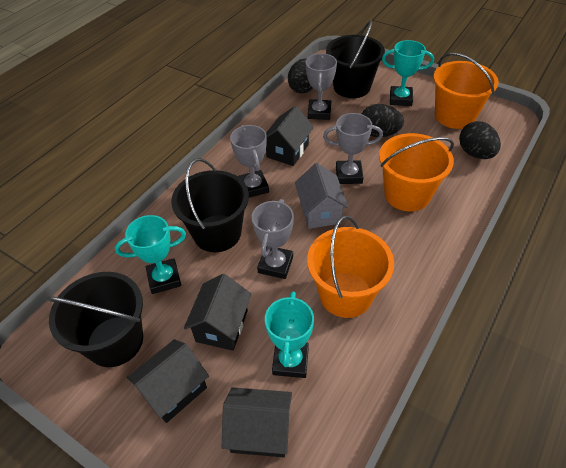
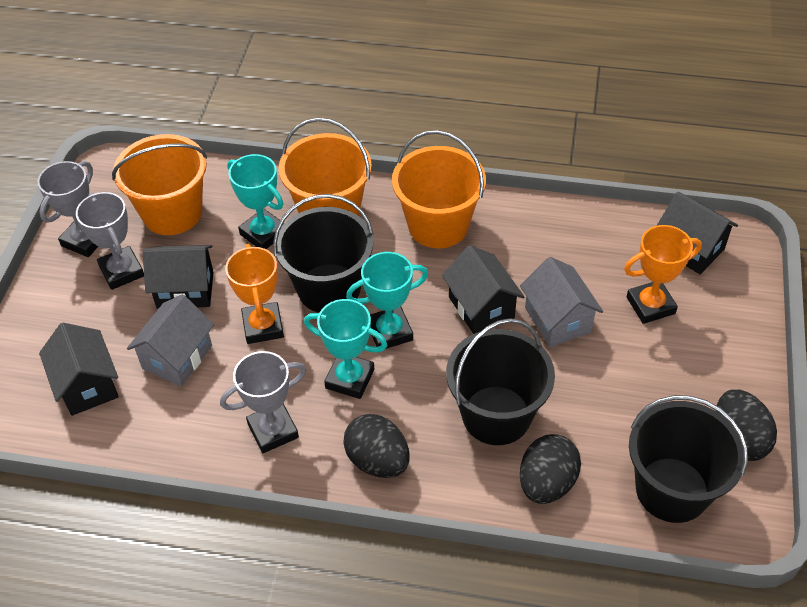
grey house: [295,163,349,229] = 1 -> [127,294,214,386] [520,257,603,347] = 2
grey trophy: [230,125,269,198] [252,199,294,279] [306,53,337,120] [323,113,383,184] = 4 -> [37,161,98,257] [76,192,144,290] [220,351,306,453] = 3
orange trophy: none = 0 -> [225,244,284,344] [624,225,702,324] = 2

